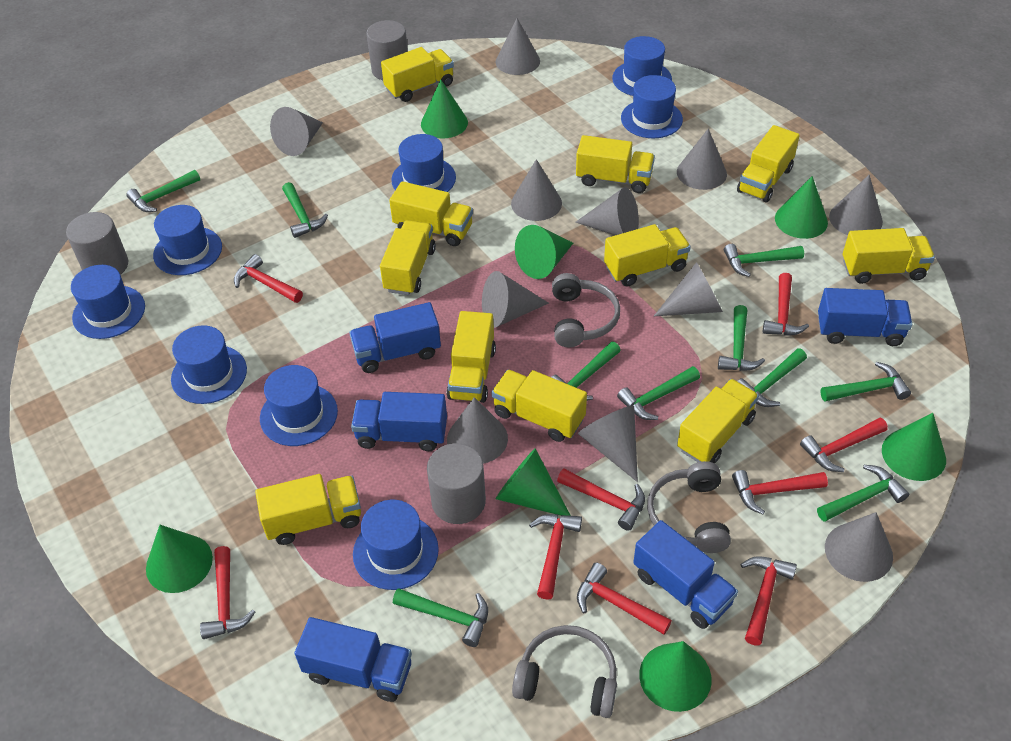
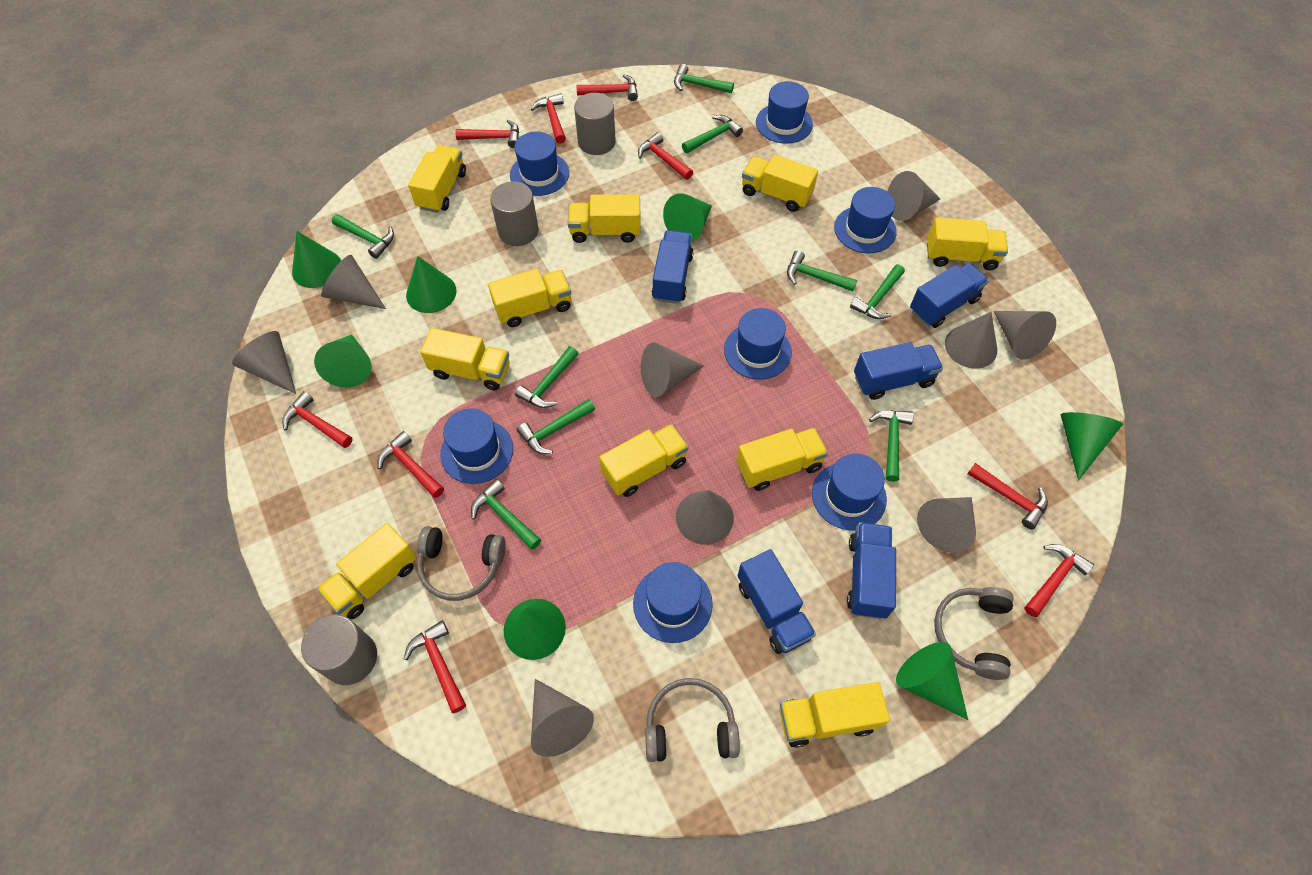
blue hat: [71,265,145,339] [153,205,222,275] [171,325,247,404] [260,365,338,446] [353,500,439,590] [391,134,456,192] [612,36,672,96] [621,75,683,138] = 8 -> [441,408,513,484] [510,131,569,196] [633,562,713,643] [724,308,792,380] [756,81,813,144] [812,454,887,531] [834,187,897,253] = 7
green hammer: [127,170,200,212] [282,182,328,238] [393,588,488,647] [551,341,621,401] [617,366,700,420] [718,305,765,371] [724,244,804,277] [737,348,807,407] [817,465,909,522] [820,362,911,402] = 10 -> [332,214,394,259] [471,479,541,550] [515,346,579,408] [517,399,595,454] [674,64,734,93] [682,115,743,153] [787,250,857,292] [850,265,905,319] [869,410,914,482] = 9
grey cone: [270,107,323,156] [447,397,508,464] [482,271,549,328] [496,18,540,75] [511,159,562,221] [575,187,639,235] [578,405,638,482] [654,262,723,316] [677,129,727,190] [825,512,893,582] [829,175,883,235] = 11 -> [232,331,296,394] [321,255,386,309] [531,679,594,757] [641,342,704,397] [676,490,734,545] [887,171,940,221] [917,497,976,553] [945,312,997,369] [994,311,1056,360] = 9
yellow truck: [255,474,361,545] [380,220,436,295] [381,47,454,102] [389,181,473,246] [447,311,496,403] [492,370,587,442] [576,135,655,193] [604,224,691,287] [677,379,759,463] [737,125,800,202] [843,228,935,284] = 11 -> [317,523,417,619] [408,145,466,213] [420,328,510,391] [488,269,572,327] [568,194,640,243] [599,424,689,497] [736,428,828,491] [742,155,818,212] [779,682,890,748] [927,217,1008,270] = 10

